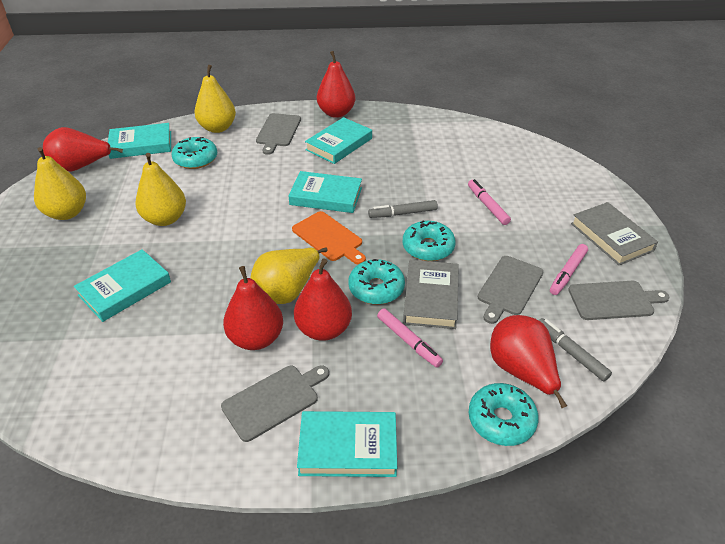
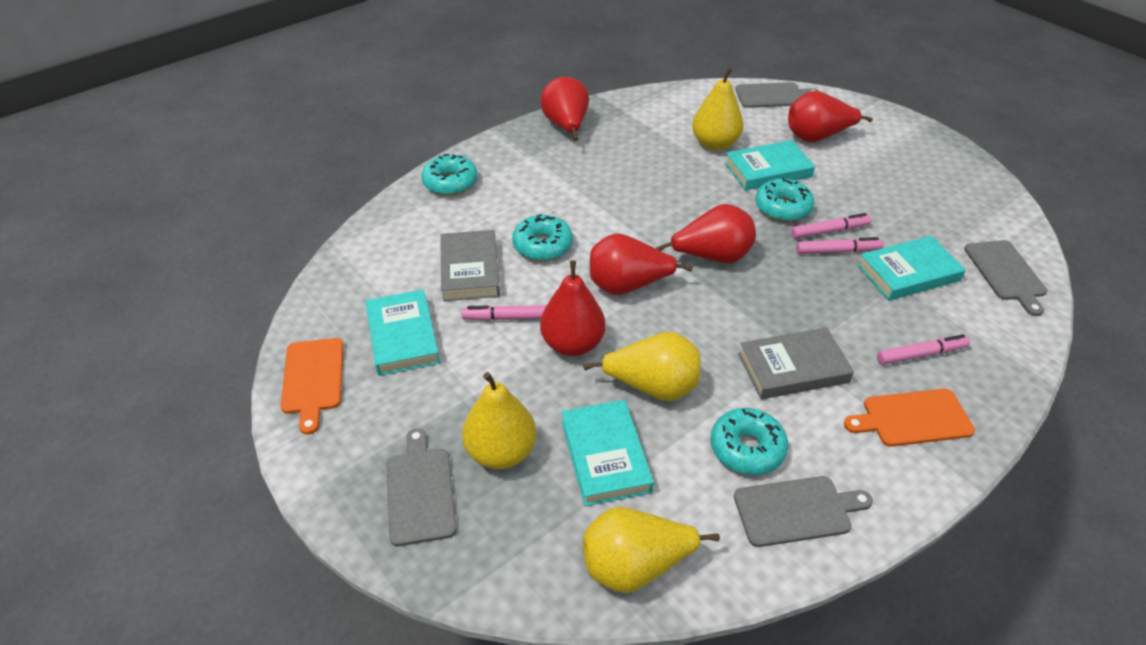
grey marker: [368,200,438,218] [539,318,612,381] = 2 -> none = 0
orange cutting board: [292,211,366,264] = 1 -> [281,338,344,434] [844,389,975,447] = 2
pink marker: [377,308,443,368] [468,179,511,225] [550,244,588,295] = 3 -> [461,305,547,321] [791,213,871,239] [796,237,883,254] [877,334,970,365] = 4
turquoise book: [74,249,171,322] [108,123,171,159] [288,171,362,213] [297,411,397,477] [305,117,372,164] = 5 -> [366,289,440,376] [561,400,654,506] [725,140,815,191] [857,236,966,301] = 4

